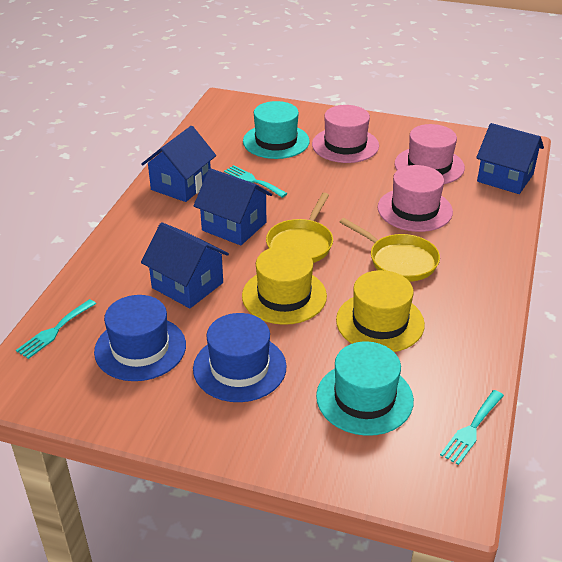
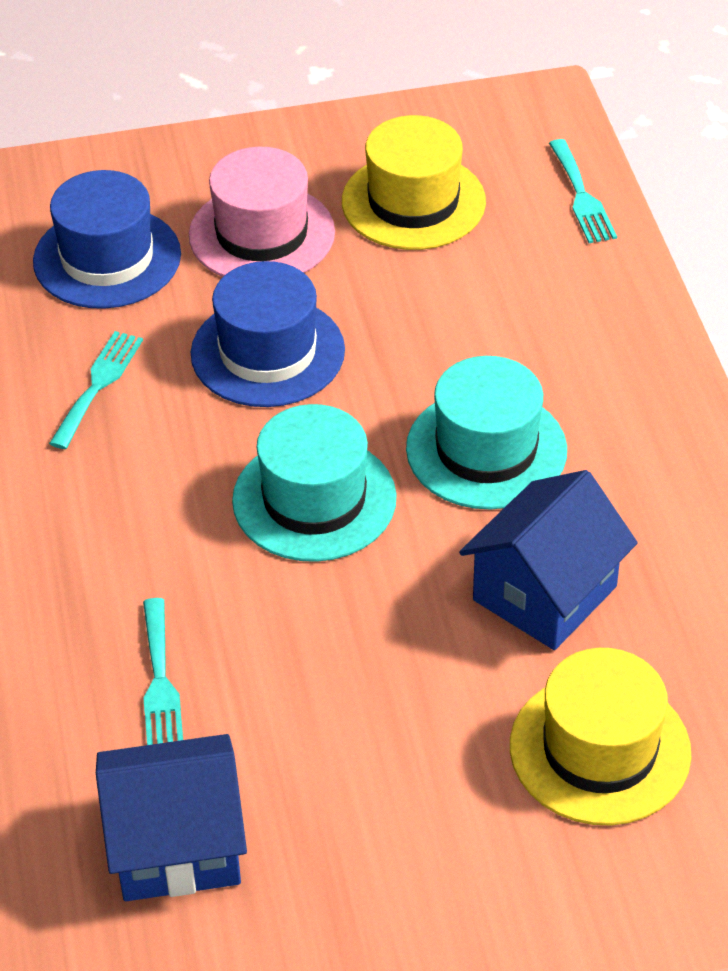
blue house: [141,126,216,202] [141,222,229,308] [194,168,272,246] [476,123,544,194] = 4 -> [96,734,247,901] [459,470,638,650] = 2
pink hat: [312,105,379,163] [378,165,453,232] [395,124,465,184] = 3 -> [189,147,335,277] = 1
yellow pan: [266,193,333,263] [340,218,440,282] = 2 -> none = 0

